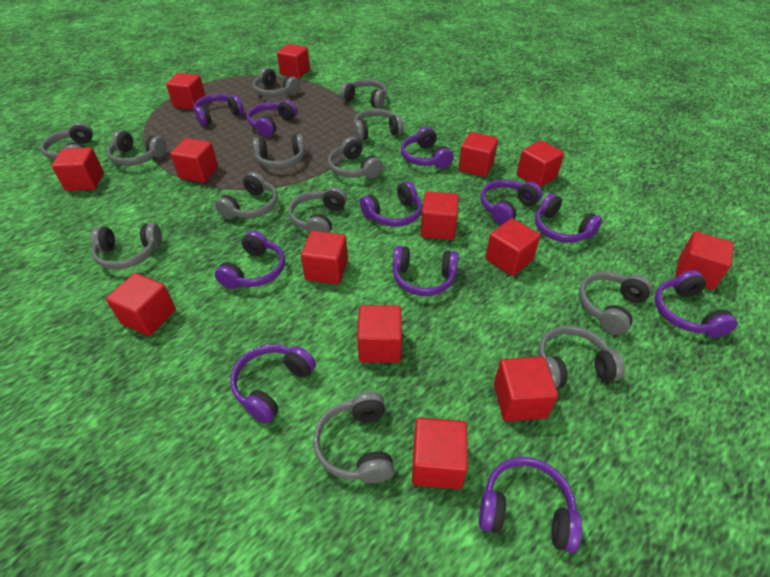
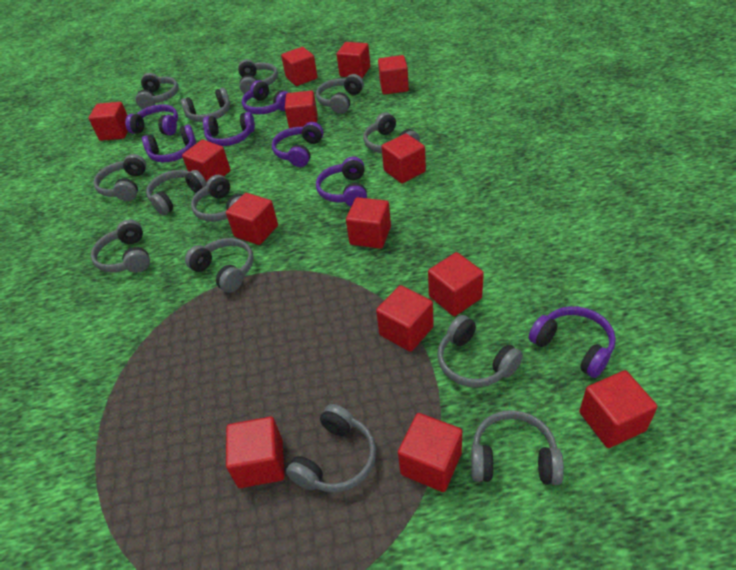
purple headphones: [193,94,244,126] [215,231,285,289] [230,344,316,423] [247,100,297,137] [360,181,422,227] [393,245,459,296] [401,127,454,169] [479,457,582,553] [480,179,542,225] [535,193,602,243] [654,270,738,338] = 11 -> [125,104,178,135] [142,125,196,163] [203,112,255,146] [242,80,289,114] [272,122,323,167] [316,157,367,206] [529,306,616,378] = 7

